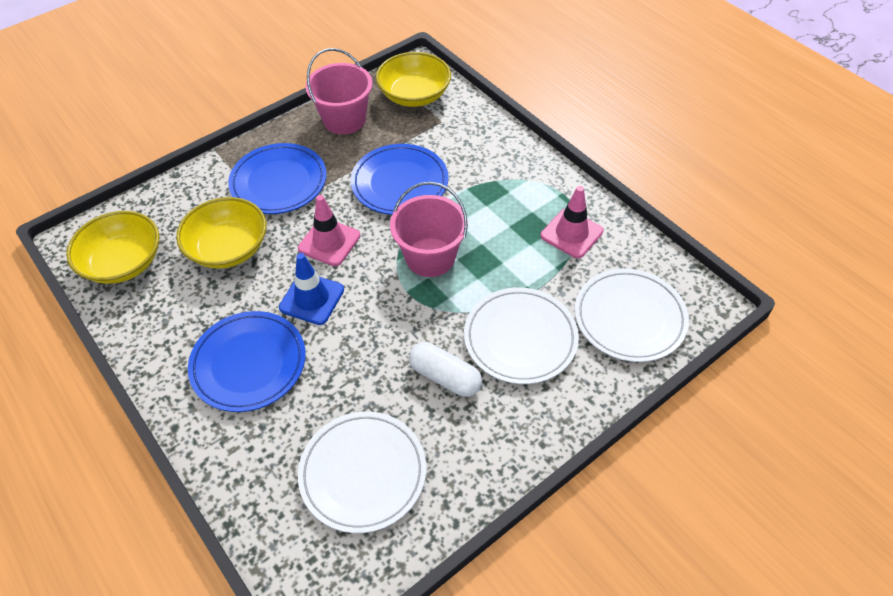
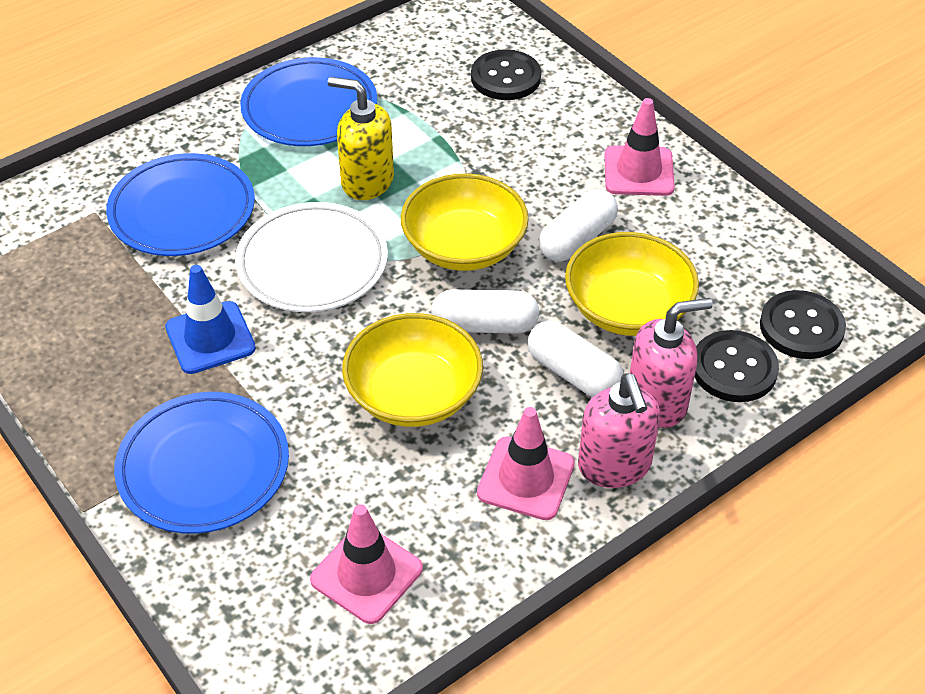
black button: none = 0 -> [471,49,541,100] [694,330,779,402] [760,290,846,359] = 3
pink bucket: [305,48,373,134] [390,182,468,277] = 2 -> none = 0
pink soap dispenser: none = 0 -> [578,373,660,488] [630,298,712,428] = 2
pink traffic cone: [298,195,360,266] [541,186,603,258] = 2 -> [310,504,423,624] [477,407,575,520] [605,98,675,196] = 3
white capsule: [409,342,482,397] = 1 -> [431,289,539,334] [528,321,624,398] [539,189,618,262] = 3
white plate: [298,411,426,533] [464,287,579,384] [575,268,689,362] = 3 -> [235,202,388,312] = 1
yellow soap dispenser: none = 0 -> [328,77,394,200] = 1

